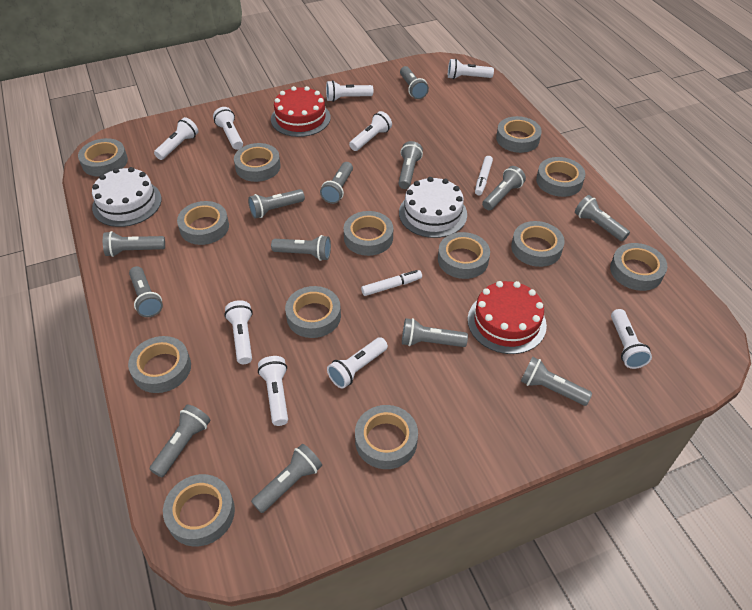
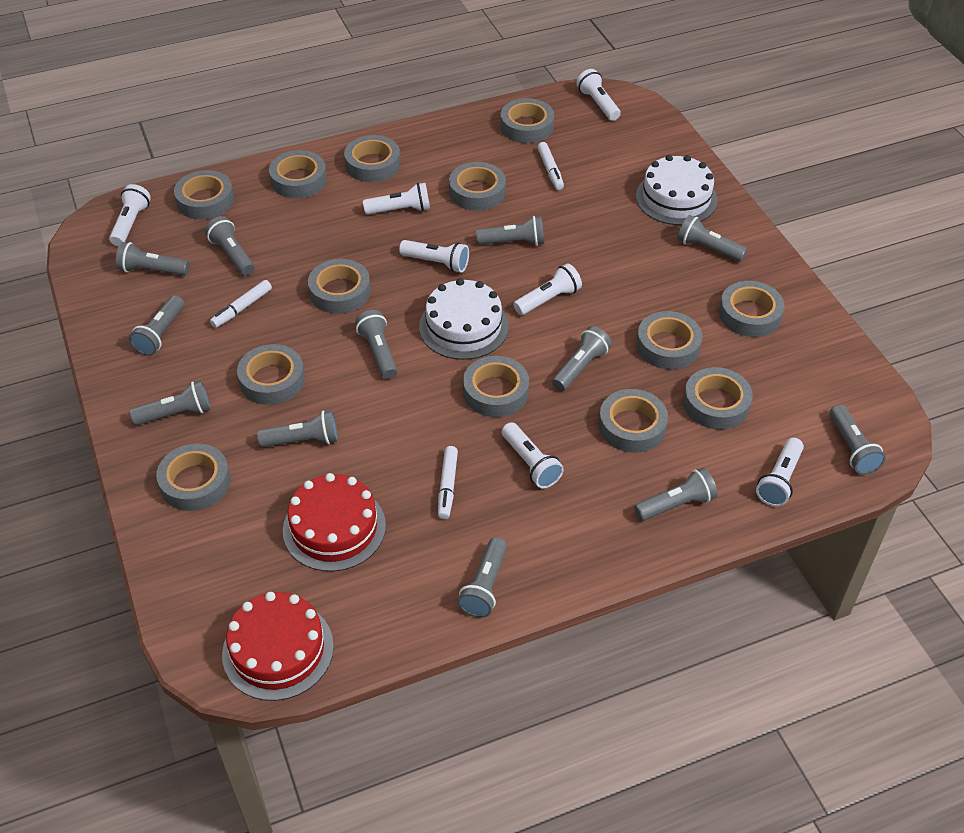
grey flashlight: [103,231,165,257] [129,266,163,317] [149,405,210,477] [248,189,305,218] [251,444,322,513] [271,235,331,261] [320,162,353,204] [398,141,423,189] [400,66,429,99] [402,318,468,347] [482,166,526,210] [521,357,592,406] [575,195,630,241] = 13 -> [116,242,189,276] [129,295,184,356] [130,380,211,425] [205,216,254,275] [257,410,338,447] [355,310,398,379] [457,537,507,618] [476,216,544,246] [552,326,612,391] [634,468,717,521] [677,215,747,262] [830,405,886,475] = 12
white flashlight: [154,117,198,160] [213,107,243,150] [224,300,253,364] [258,356,288,426] [326,80,373,102] [327,337,388,389] [349,111,392,151] [448,59,494,79] [611,309,652,369] = 9 -> [109,184,151,246] [363,183,430,215] [399,240,469,273] [502,422,564,488] [513,263,582,315] [576,69,621,121] [756,438,804,506] = 7
white marker: [361,270,422,296] [475,156,493,196] = 2 -> [210,280,272,328] [438,446,458,519] [537,142,564,190] = 3

